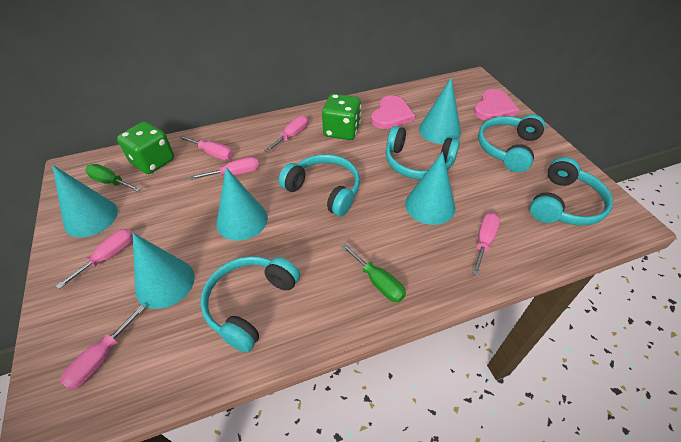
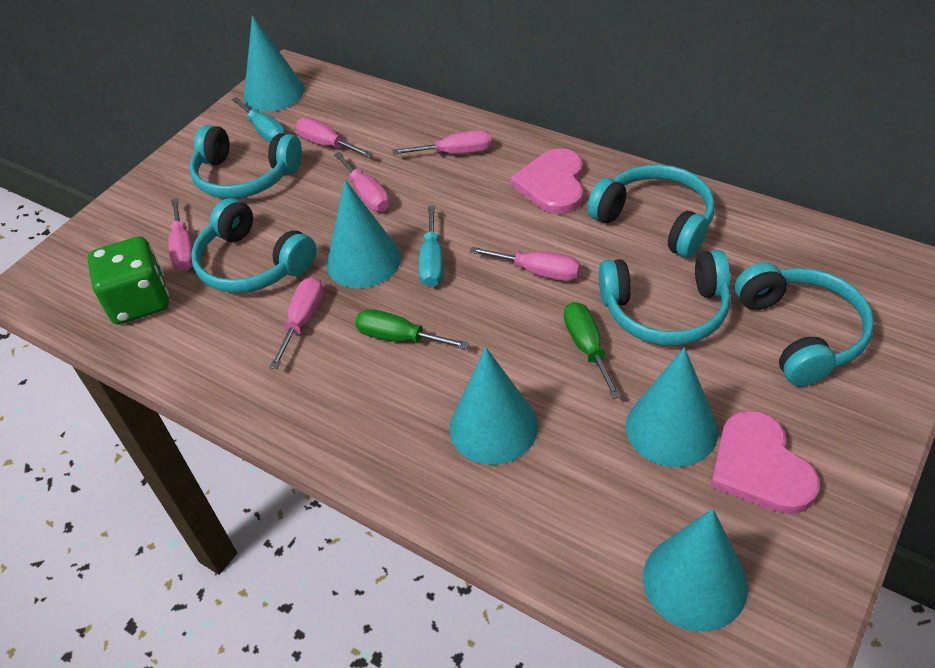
green dice: [117,122,174,174] [322,94,361,140] = 2 -> [87,236,169,325] = 1
turquoise screwdriver: none = 0 -> [231,97,286,143] [419,206,443,287] = 2

